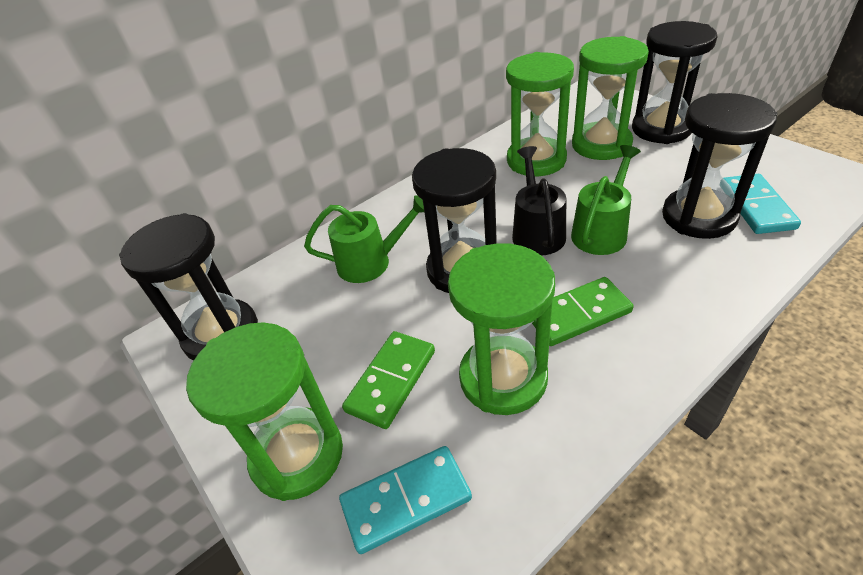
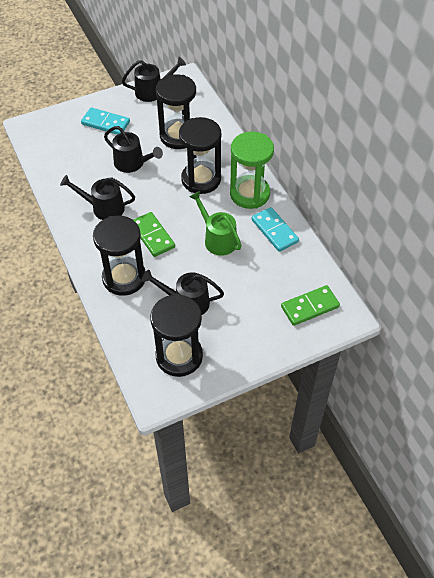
black watering can: [512,146,566,255] = 1 -> [60,175,135,220] [104,126,163,173] [122,57,186,102] [142,270,224,315] = 4
green hourglass: [186,322,343,501] [448,243,555,415] [506,52,574,176] [572,36,649,160] = 4 -> [230,132,274,209] = 1
green watering can: [304,195,424,283] [571,145,641,255] = 2 -> [189,191,242,256] = 1

